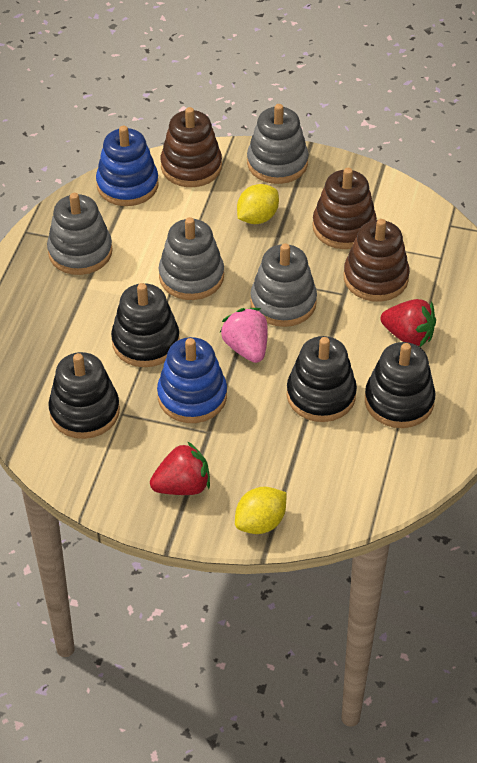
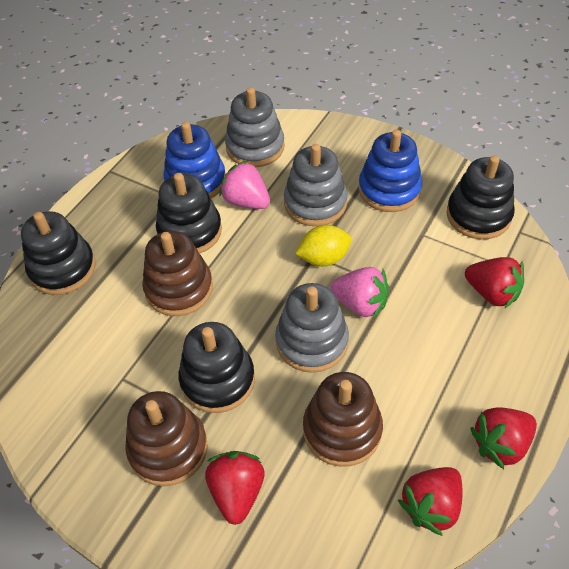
grey stacking toy: [47,193,113,275] [159,217,224,300] [247,104,309,184] [250,243,317,327] = 4 -> [225,87,285,167] [275,283,349,373] [284,144,347,226] = 3
pink strawberry: [220,308,268,363] = 1 -> [219,160,270,209] [330,267,389,319] = 2
red strawberry: [150,441,210,495] [381,299,436,347] = 2 -> [205,451,265,525] [398,467,462,536] [465,257,524,309] [470,407,537,469] = 4
yellow lemon: [235,487,287,534] [237,184,279,224] = 2 -> [295,225,352,266] = 1

